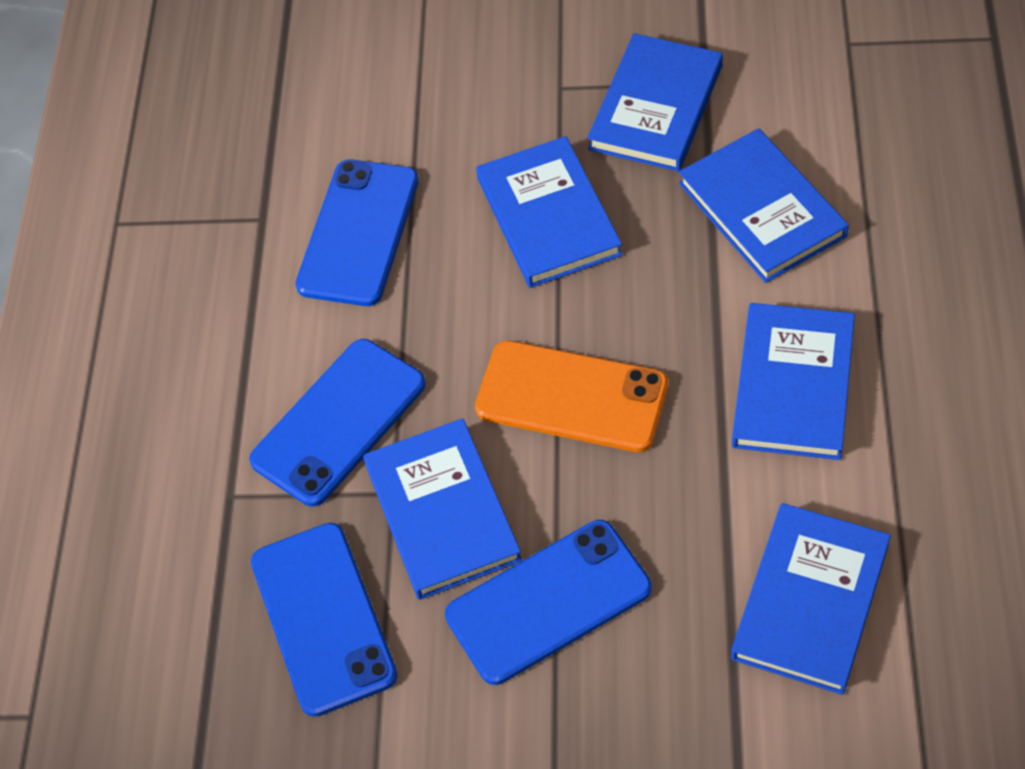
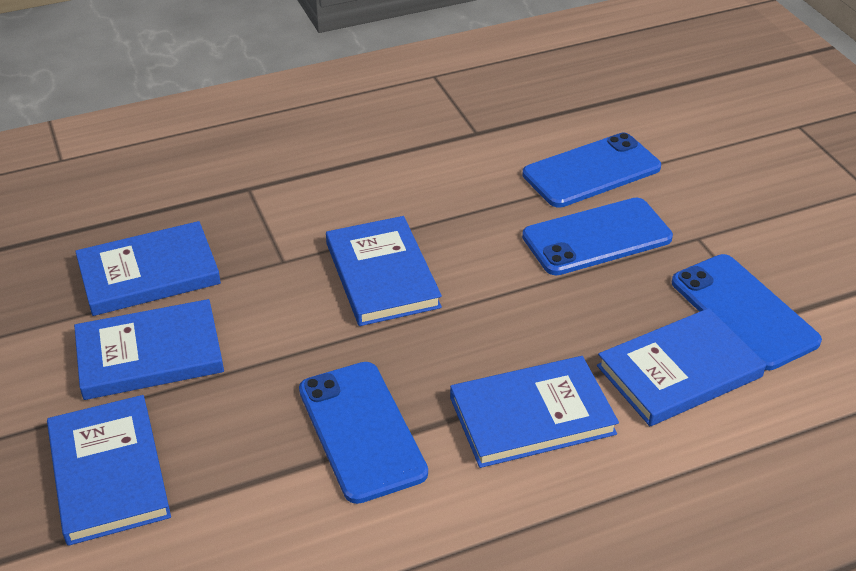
orange phone: [475,340,668,452] = 1 -> none = 0

